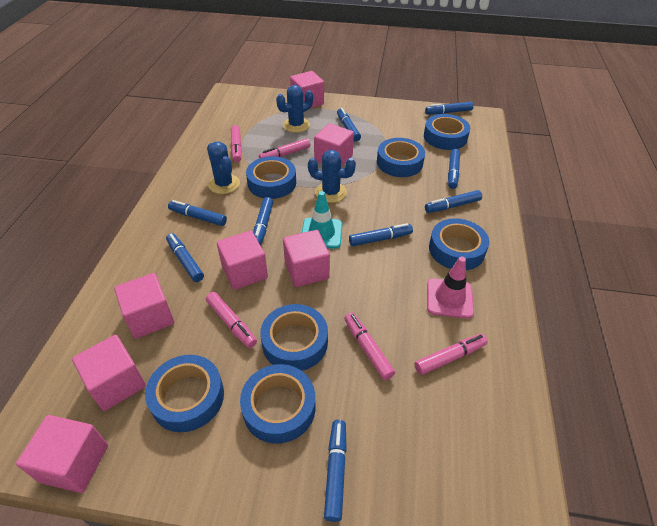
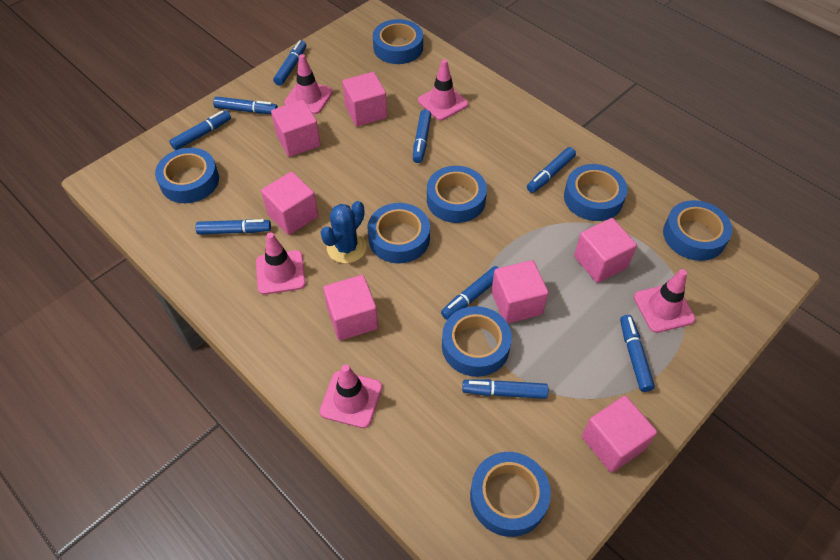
blue cactus: [207,142,240,194] [276,85,313,133] [308,150,356,203] = 3 -> [320,201,367,263] = 1
blue tape: [145,355,224,432] [240,364,316,444] [246,156,296,199] [260,304,328,371] [377,138,425,177] [424,114,470,150] [429,218,489,270] = 7 -> [155,148,219,203] [368,203,430,263] [373,19,423,64] [427,166,487,223] [442,306,512,377] [470,452,551,537] [564,164,627,221] [663,200,733,261] = 8
pink marker: [206,292,257,348] [231,125,242,162] [259,138,310,159] [344,312,395,380] [414,334,488,375] = 5 -> none = 0
pink traffic cone: [427,256,474,319] = 1 -> [256,232,306,295] [284,54,333,114] [320,364,382,428] [418,59,468,121] [634,269,696,333] = 5
turquoise traffic cone: [302,191,342,249] = 1 -> none = 0

